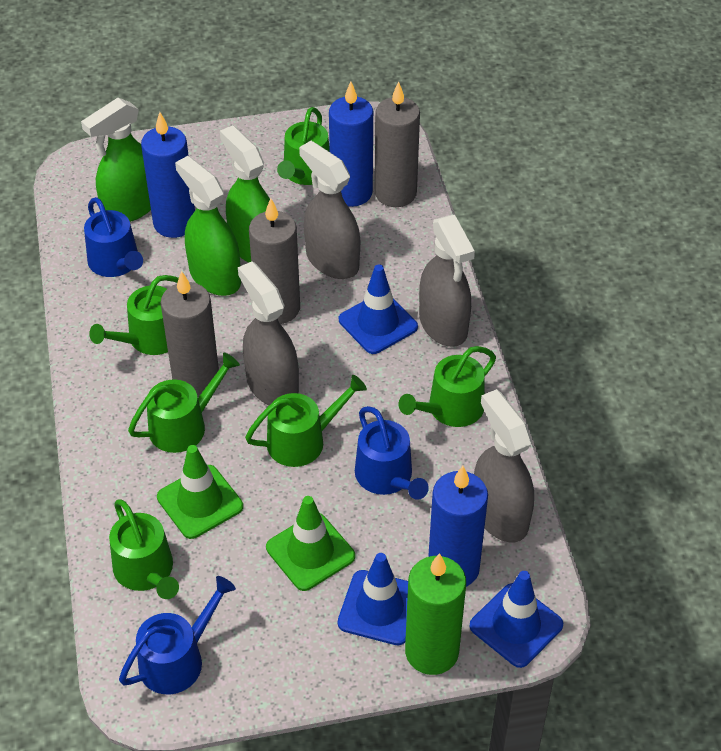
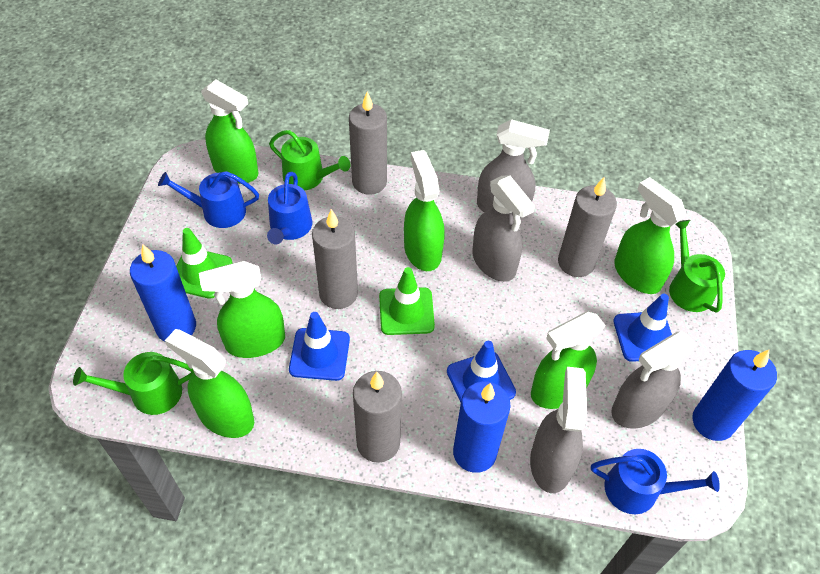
green candle: [405,553,466,675] = 1 -> none = 0
green spray bottle: [81,98,151,222] [175,156,241,296] [220,125,270,263] = 3 -> [165,329,254,438] [199,261,285,358] [201,79,258,183] [404,150,445,271] [531,312,606,409] [614,177,687,294] = 6
green watering can: [89,275,179,355] [109,499,179,599] [128,353,240,453] [245,375,367,467] [277,107,330,185] [399,346,496,427] = 6 -> [73,352,194,415] [269,130,350,190] [669,220,725,313] = 3
grey candle: [161,271,219,397] [249,198,300,324] [375,81,420,207] = 3 -> [312,209,358,309] [349,92,387,195] [353,371,402,463] [558,177,617,277] = 4

